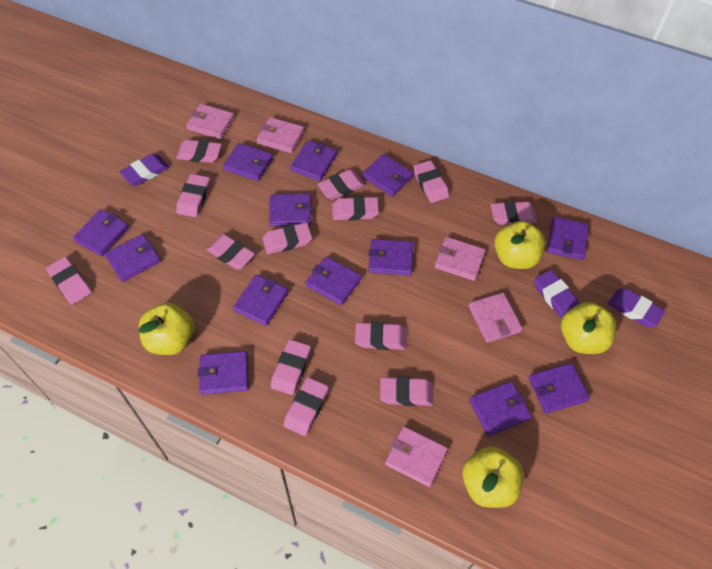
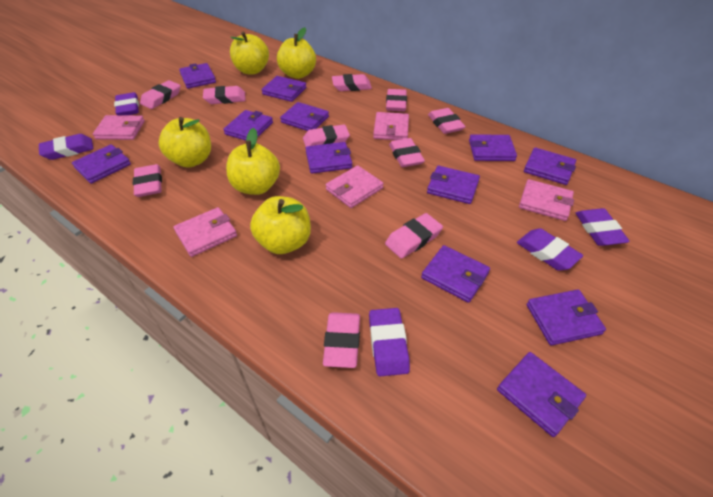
pink eraser: [46,257,92,305] [176,140,222,163] [176,174,210,217] [207,234,255,270] [262,222,312,254] [271,339,311,395] [284,377,329,436] [317,169,365,200] [332,196,379,221] [355,322,406,350] [380,376,433,406] [413,160,449,203] [491,201,538,225] = 13 -> [133,164,162,197] [140,80,181,109] [203,86,245,104] [303,124,350,147] [323,312,360,368] [332,74,372,91] [385,213,443,259] [386,89,407,111] [389,138,425,167] [428,108,466,134] = 10
purple eraser: [120,154,169,186] [534,270,579,318] [608,288,665,327] = 3 -> [39,134,94,160] [114,92,139,115] [369,308,410,376] [517,228,583,271] [576,208,630,246] = 5
purple wallet: [73,209,129,256] [105,234,161,282] [198,351,249,395] [223,143,273,181] [233,275,288,326] [269,193,312,226] [290,140,337,181] [305,256,362,305] [362,154,414,197] [368,239,413,276] [469,381,532,436] [529,363,590,414] [547,217,589,260] = 13 -> [72,144,131,184] [179,63,216,89] [223,110,273,141] [261,76,307,102] [280,102,329,131] [305,142,352,174] [421,245,490,303] [427,166,480,204] [469,134,517,161] [497,352,586,437] [524,147,576,185] [527,289,606,346] = 12
yellow apple: [138,303,194,355] [462,446,524,508] [494,221,546,269] [561,302,616,354] = 4 -> [158,117,211,168] [226,128,280,195] [230,32,269,74] [250,196,311,254] [277,27,316,79] = 5

